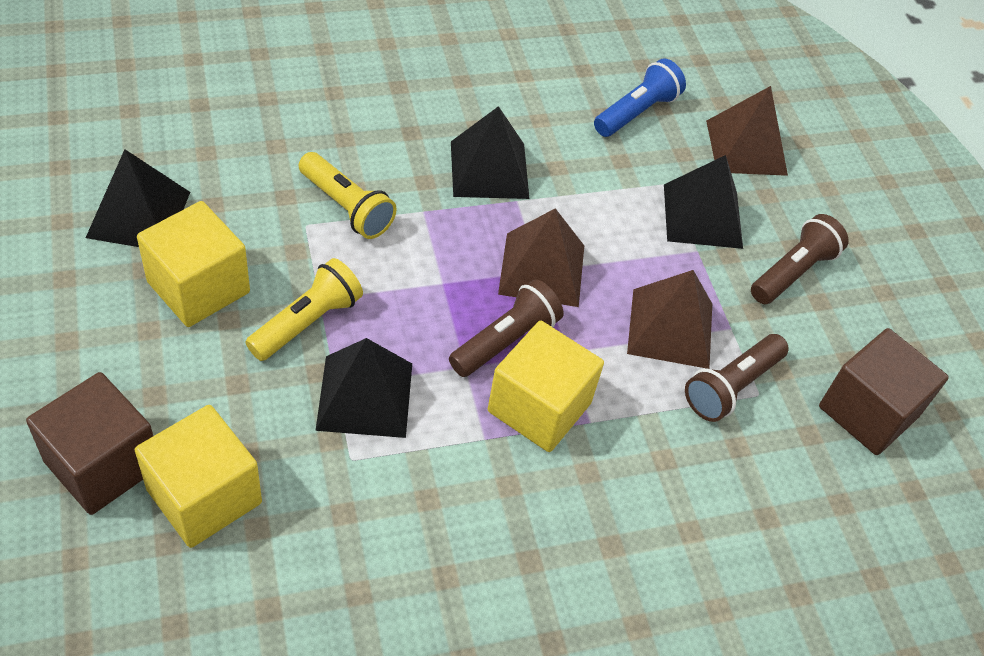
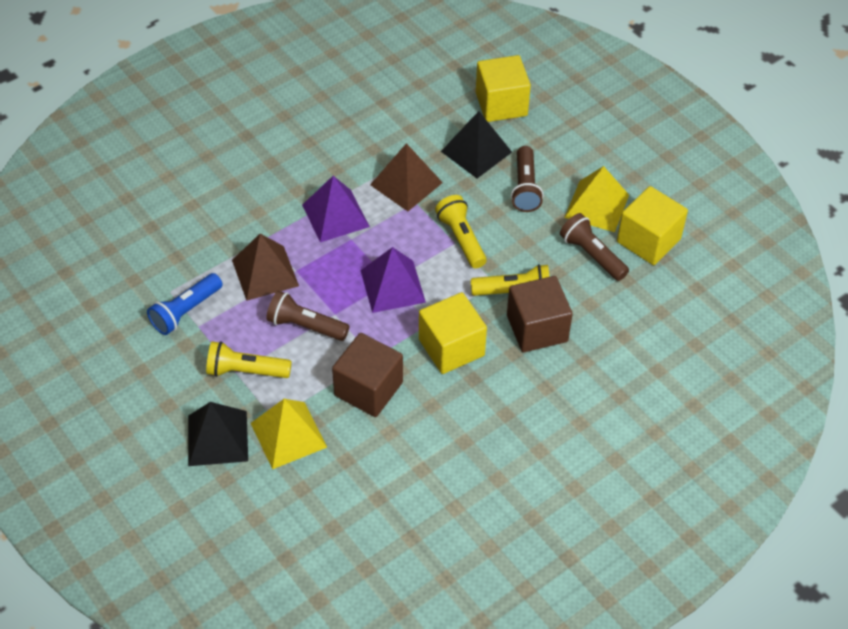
black pyramid: [86,149,190,247] [315,338,412,438] [451,106,530,199] [664,155,743,249] = 4 -> [188,402,248,466] [441,111,512,178] = 2
brown pyramid: [498,208,584,307] [627,270,712,369] [706,86,788,176] = 3 -> [232,234,299,301] [370,143,443,211] = 2
purple pyramid: none = 0 -> [302,176,370,242] [360,247,426,313] = 2
yellow flashlight: [246,258,363,361] [299,152,397,239] = 2 -> [206,341,292,378] [435,195,487,268] [471,264,549,296] = 3
yellow pyramid: none = 0 -> [251,399,327,469] [564,166,629,232] = 2

